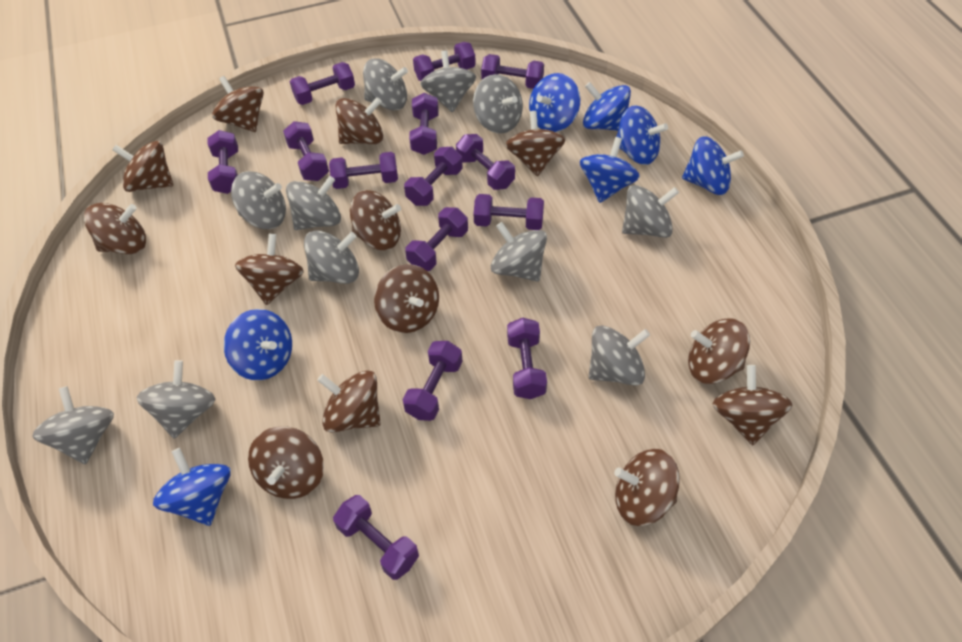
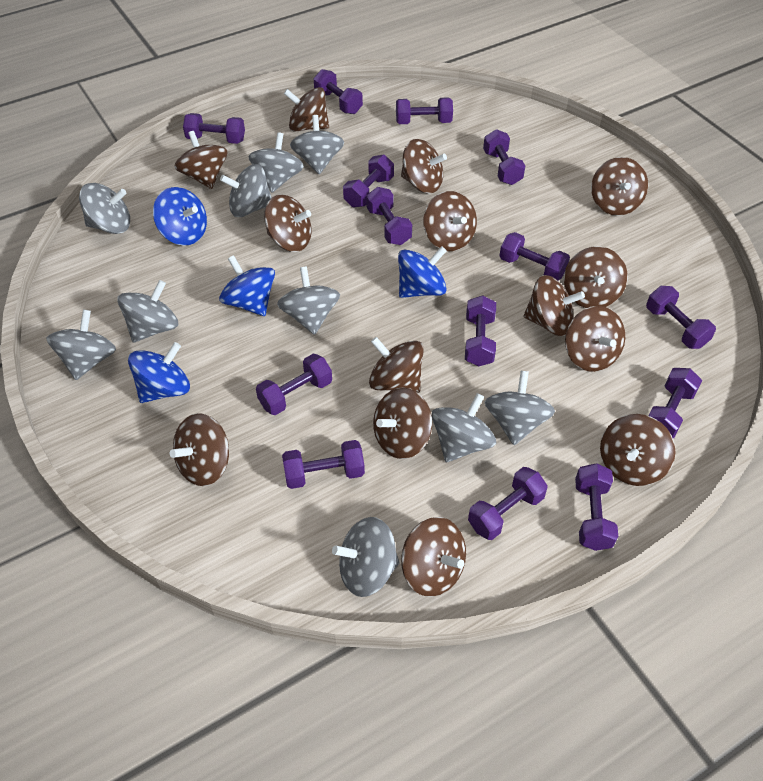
blue spinning top: [153,448,231,526] [224,309,292,380] [529,73,580,132] [580,137,640,203] [583,82,631,131] [616,105,668,165] [682,136,744,195] = 7 -> [128,342,190,403] [153,187,207,246] [219,255,275,316] [398,246,447,298] = 4
brown spinning top: [84,203,146,254] [112,141,173,192] [212,76,264,132] [235,234,304,305] [248,427,324,499] [317,370,381,432] [336,97,383,144] [350,190,401,250] [374,264,439,333] [505,111,565,176] [614,449,680,526] [688,318,750,384] [713,365,792,445] = 13 -> [170,413,229,486] [174,131,227,189] [264,195,312,252] [284,87,329,132] [369,337,424,393] [373,387,432,459] [401,139,447,194] [401,517,466,597] [423,191,477,251] [524,275,585,336] [564,246,628,308] [565,306,625,372] [591,157,648,216] [600,414,676,486] = 14
grey spinning top: [32,386,114,464] [136,360,215,439] [231,171,286,229] [286,176,341,230] [304,230,359,284] [363,58,408,111] [420,50,476,112] [473,74,523,134] [491,222,547,282] [589,325,650,386] [622,185,679,238] = 11 -> [46,310,116,380] [79,183,130,234] [117,280,178,343] [220,164,272,217] [249,132,304,193] [277,266,340,335] [290,115,344,174] [332,517,399,597] [432,393,496,462] [485,371,555,445] = 10

